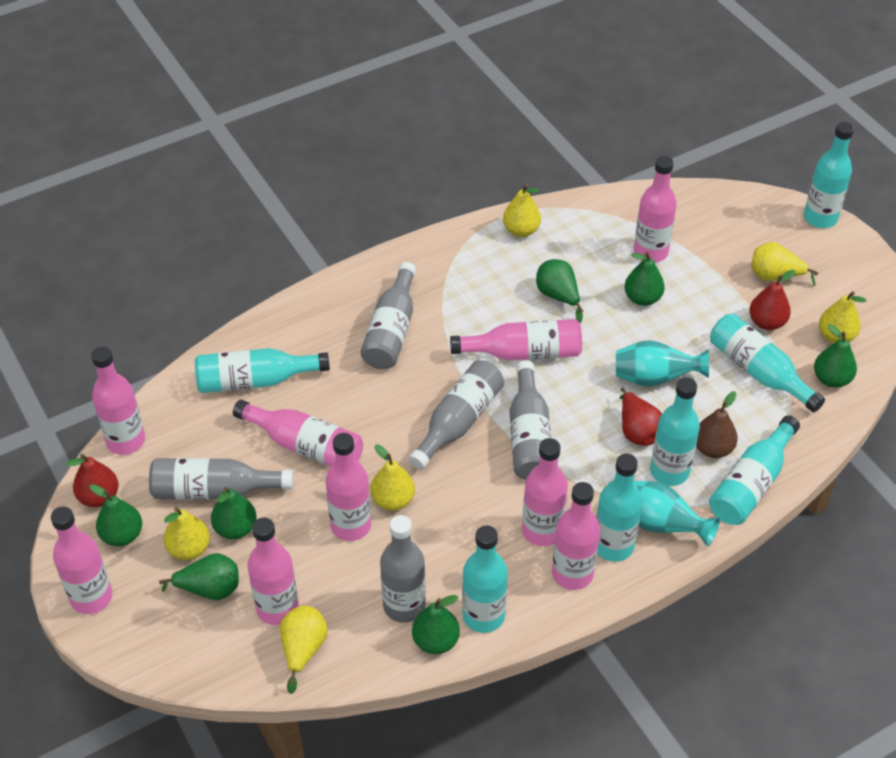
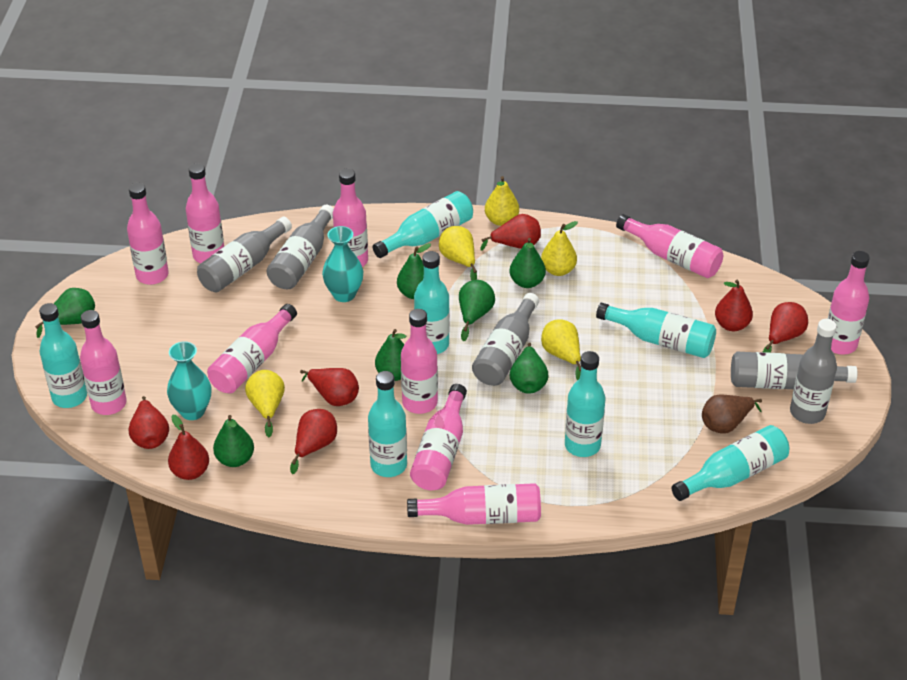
pink bottle: [51,506,112,614] [91,347,145,455] [233,400,363,467] [248,518,299,625] [326,433,371,541] [450,319,582,360] [522,438,568,546] [552,482,600,590] [634,156,677,263] = 9 -> [80,310,127,415] [127,183,169,285] [186,163,224,263] [207,304,297,393] [333,169,368,267] [401,309,438,414] [407,483,541,525] [410,384,467,490] [616,214,723,278] [828,251,870,355] = 10
red pear: [66,454,119,507] [619,387,662,446] [749,270,796,330] = 3 -> [129,396,169,449] [168,415,209,480] [290,409,337,474] [300,368,359,406] [480,214,541,251] [715,279,753,331] [763,302,808,353] = 7
yellow pear: [164,507,210,560] [280,606,328,694] [371,444,415,511] [503,184,541,237] [751,242,818,286] [819,291,866,343] = 6 -> [245,370,285,437] [439,226,477,281] [485,176,519,226] [541,221,578,276] [541,319,581,381] = 5

